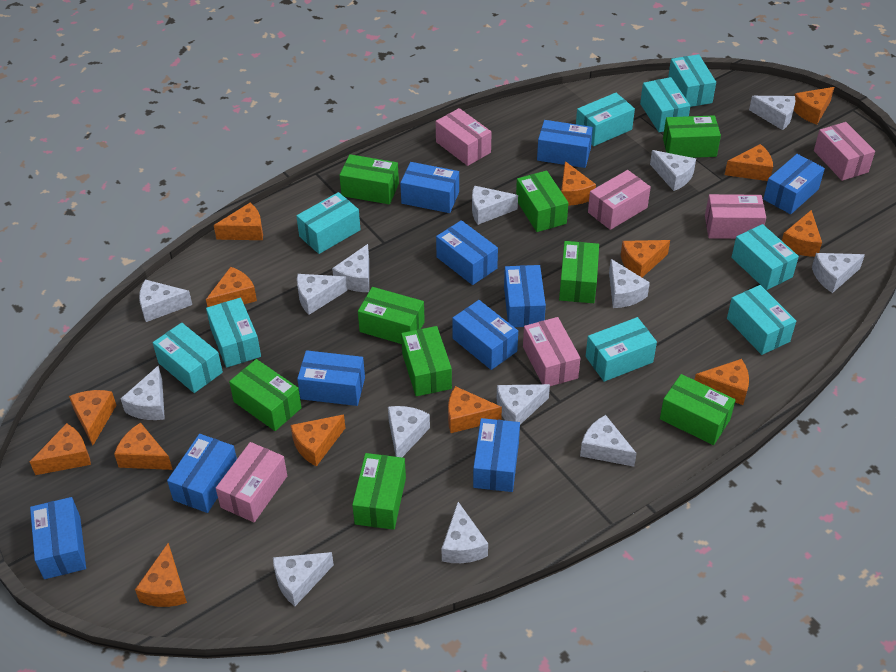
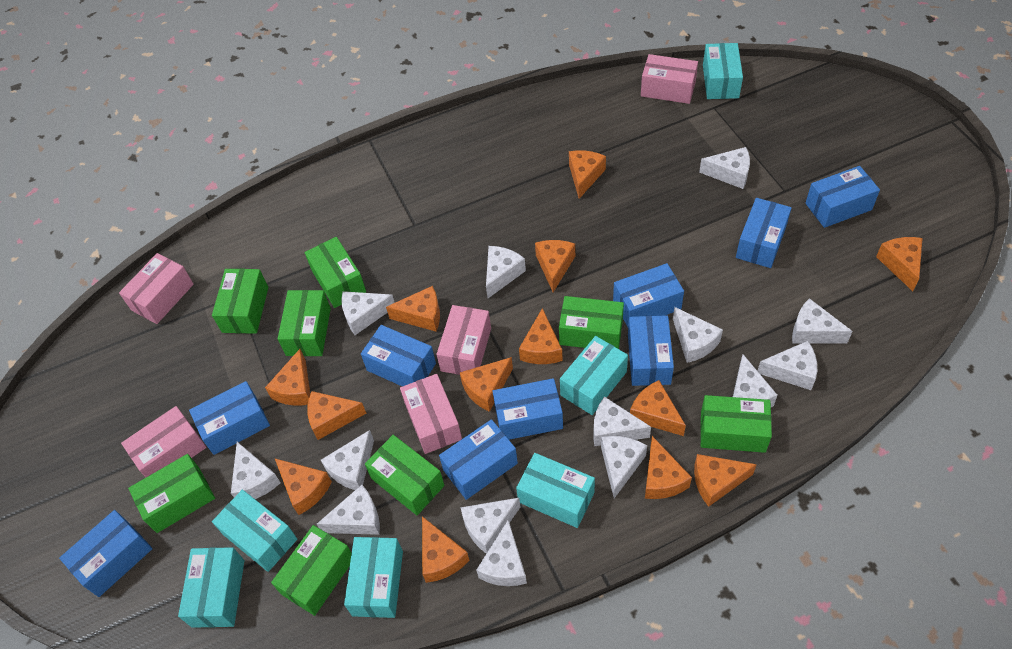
blue box: [30,497,86,579] [167,434,237,513] [297,350,365,406] [400,162,459,213] [436,220,498,285] [452,300,518,370] [473,418,520,492] [504,265,546,327] [537,120,593,168] [763,154,825,214] = 10 -> [59,510,153,597] [189,381,270,455] [361,325,436,387] [439,419,518,500] [493,378,563,440] [613,263,684,327] [628,315,674,386] [736,198,792,268] [805,166,880,228] = 9
green box: [229,359,302,431] [339,154,399,204] [352,453,406,530] [358,287,425,344] [401,326,452,396] [516,170,568,232] [559,241,599,303] [660,374,736,445] [663,115,721,158] = 9 -> [128,454,215,533] [212,269,268,334] [271,525,352,616] [278,290,331,356] [304,237,366,308] [365,435,445,515] [559,296,624,349] [700,395,772,453] = 8
orange cheese: [30,423,91,475] [69,390,116,445] [114,422,173,470] [135,543,187,607] [206,267,257,307] [214,203,263,240] [291,415,345,467] [448,386,502,433] [561,161,596,206] [621,240,670,277] [695,359,749,405] [725,144,773,181] [782,210,822,257] [794,87,834,125] = 14 -> [265,349,310,406] [275,459,332,515] [307,391,366,440] [386,286,440,331] [422,516,470,583] [460,357,513,412] [519,308,563,364] [535,240,575,292] [569,150,606,199] [630,380,686,436] [645,436,692,499] [694,454,757,507] [876,237,923,291] = 13
pink box: [216,442,287,522] [436,108,492,166] [523,317,580,386] [588,170,651,230] [705,194,766,239] [814,122,875,181] = 6 -> [119,253,194,324] [121,406,207,477] [400,374,462,454] [436,305,491,375] [641,54,698,104] = 5
turquoise box: [153,322,223,393] [206,298,261,368] [296,192,360,254] [576,93,635,146] [586,317,657,382] [640,77,691,132] [668,54,716,107] [727,285,796,355] [731,224,799,290] = 9 -> [178,547,244,628] [212,490,297,572] [344,537,403,618] [516,453,595,528] [560,336,628,415] [703,43,743,99] = 6

